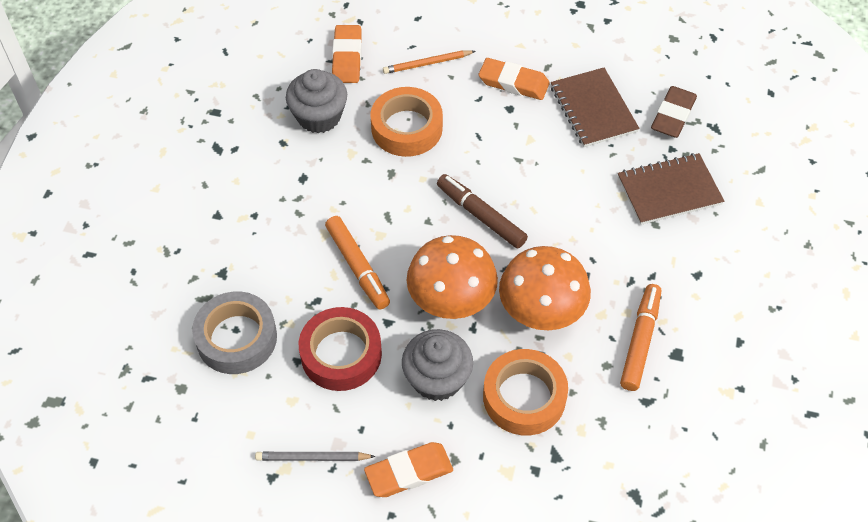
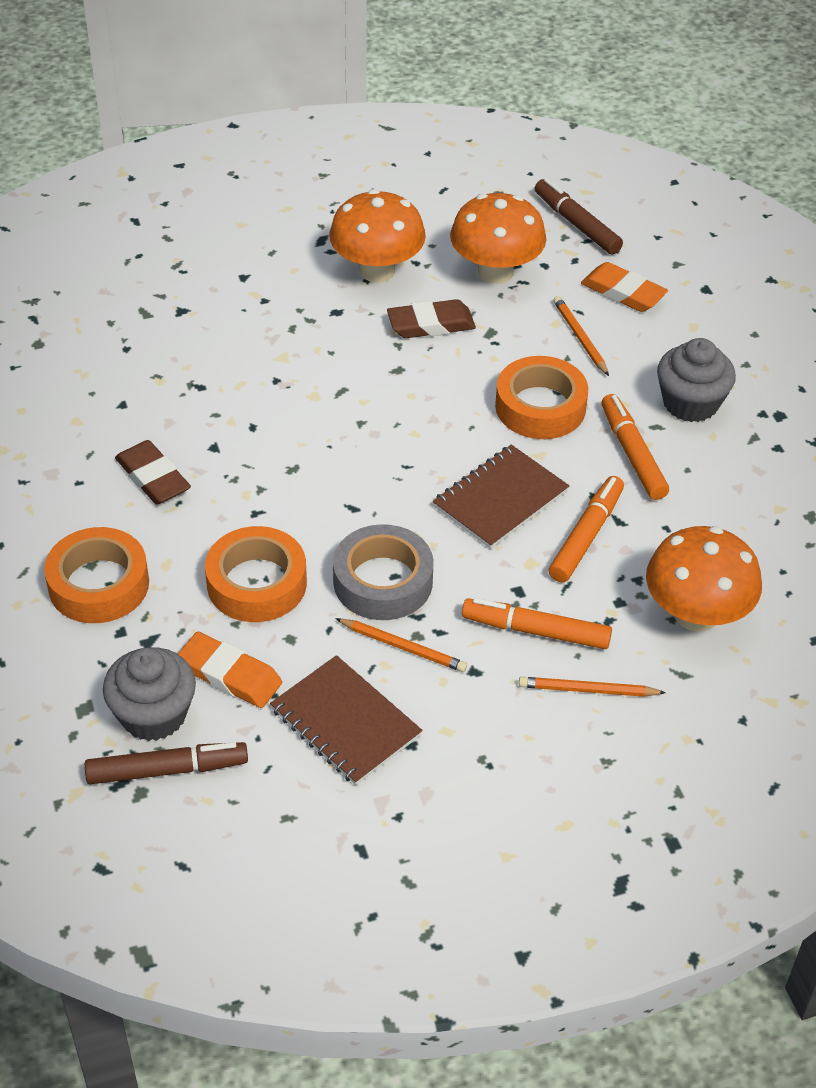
brown eraser: [651,86,697,138] = 1 -> [115,440,191,505] [387,299,476,338] = 2
brown marker: [437,174,528,248] = 1 -> [85,742,248,784] [535,179,623,255] = 2
grey pencil: [255,452,376,461] = 1 -> none = 0
orange eraser: [332,25,362,83] [364,442,453,497] [479,58,550,100] = 3 -> [178,632,282,708] [581,262,668,312] = 2
orange marker: [325,216,390,310] [620,284,661,391] = 2 -> [462,598,612,649] [549,476,624,582] [602,394,669,500] = 3
orange mushroom: [407,235,498,319] [499,246,591,330] = 2 -> [329,189,426,283] [450,193,546,284] [646,526,762,632] = 3
orange pencil: [383,50,476,74] = 1 -> [335,618,467,672] [519,677,666,697] [553,296,609,376] = 3
orange tape: [370,87,443,157] [483,349,568,435] = 2 -> [44,527,149,623] [205,526,307,622] [495,356,588,439] = 3
red tape: [299,307,382,391] = 1 -> none = 0

